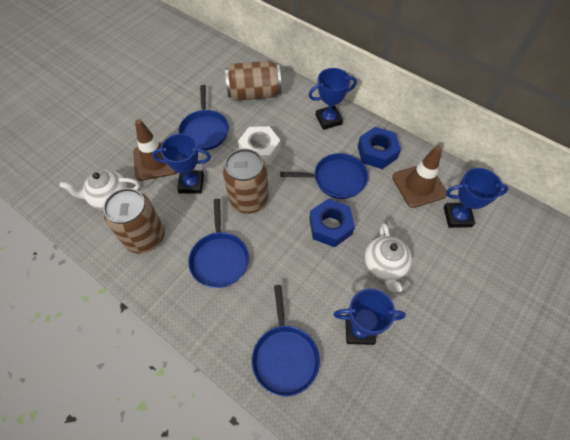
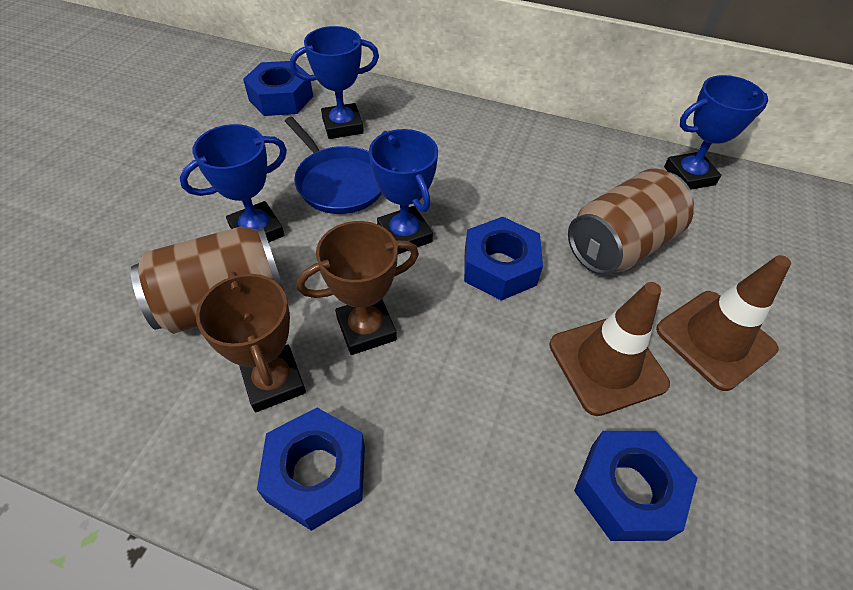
blue nut: [309,199,355,247] [358,127,401,169] = 2 -> [243,61,313,116] [257,408,365,531] [464,217,543,301] [574,431,697,541] = 4
blue pan: [178,85,229,150] [188,199,249,288] [252,285,320,396] [280,153,368,199] = 4 -> [285,117,382,214] = 1
brown can: [103,188,165,254] [223,149,269,214] [225,61,281,101] = 3 -> [131,226,284,334] [568,168,694,275] = 2
brown trophy: none = 0 -> [196,271,306,412] [297,221,419,355] = 2
white nut: [238,126,281,165] = 1 -> none = 0
white teapot: [60,170,140,210] [364,223,412,292] = 2 -> none = 0

